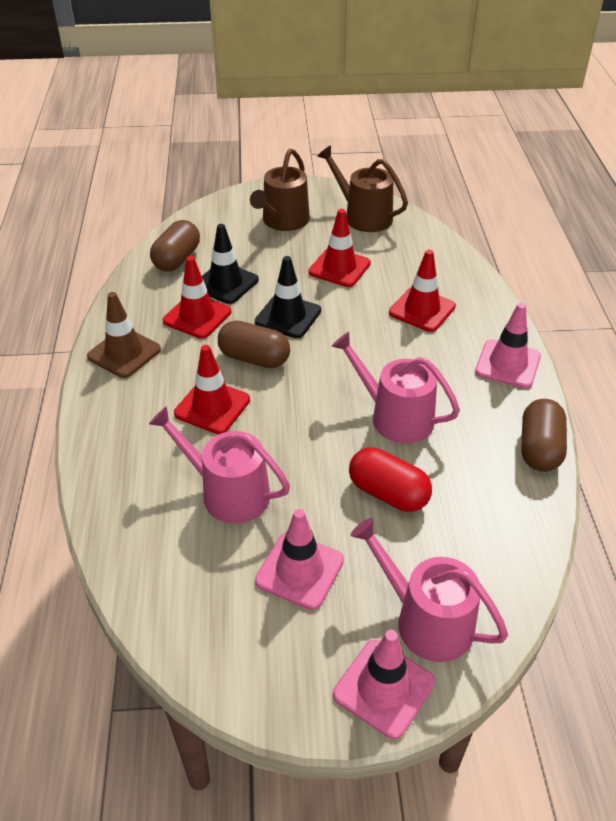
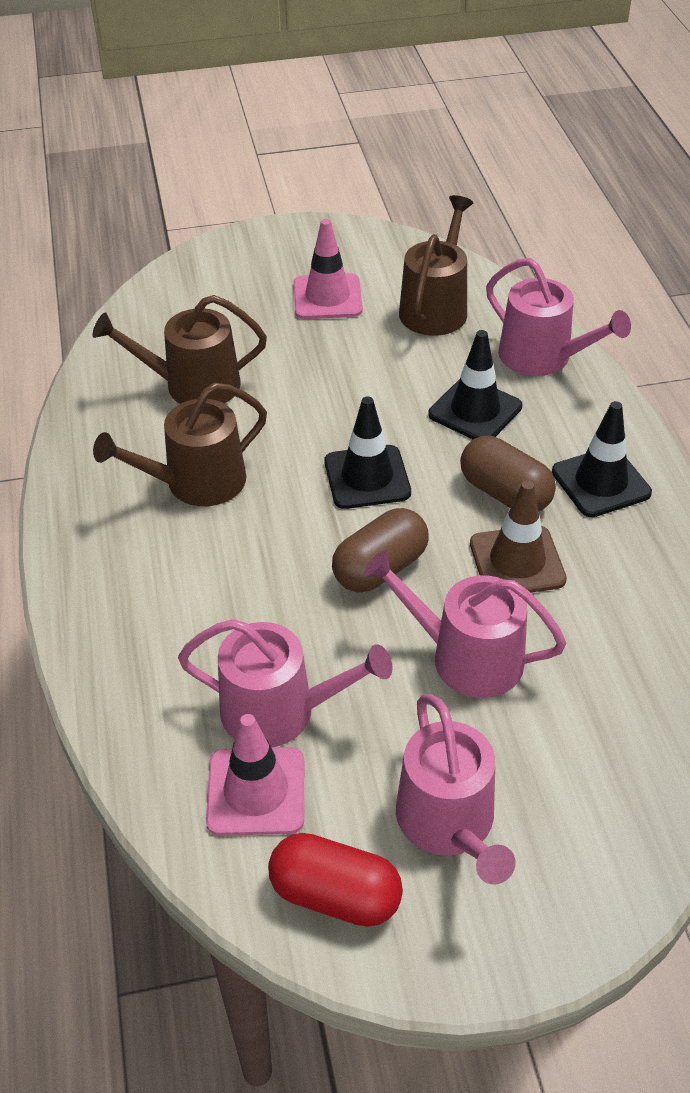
black traffic cone: [202,224,259,304] [255,256,321,338] = 2 -> [324,397,411,509] [428,330,522,439] [552,401,652,517] = 3
brown capsule: [150,220,200,272] [218,320,290,368] [521,399,567,472] = 3 -> [332,508,428,593] [460,436,556,511] = 2
brown watering can: [250,149,310,231] [317,145,408,232] = 2 -> [92,295,267,404] [93,383,267,506] [399,195,473,336] = 3
pink traffic cone: [255,509,344,610] [333,630,435,739] [475,303,541,388] = 3 -> [206,714,304,836] [294,219,363,319] = 2
pink watering can: [149,406,290,524] [331,332,460,443] [351,518,508,662] = 3 -> [178,619,393,747] [363,550,566,698] [396,694,516,885] [486,258,631,376] = 4
red traffic cone: [163,256,231,339] [174,345,250,434] [309,209,371,287] [389,249,456,332] = 4 -> none = 0

